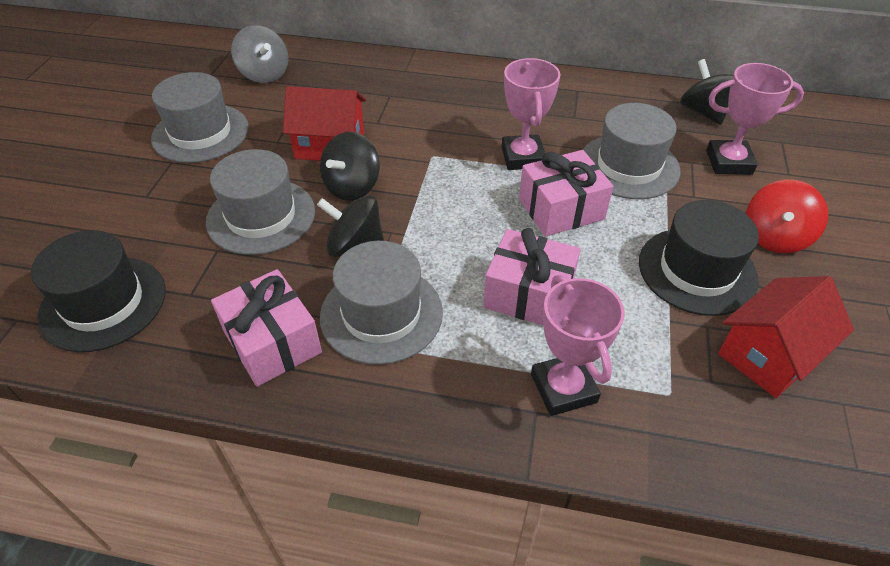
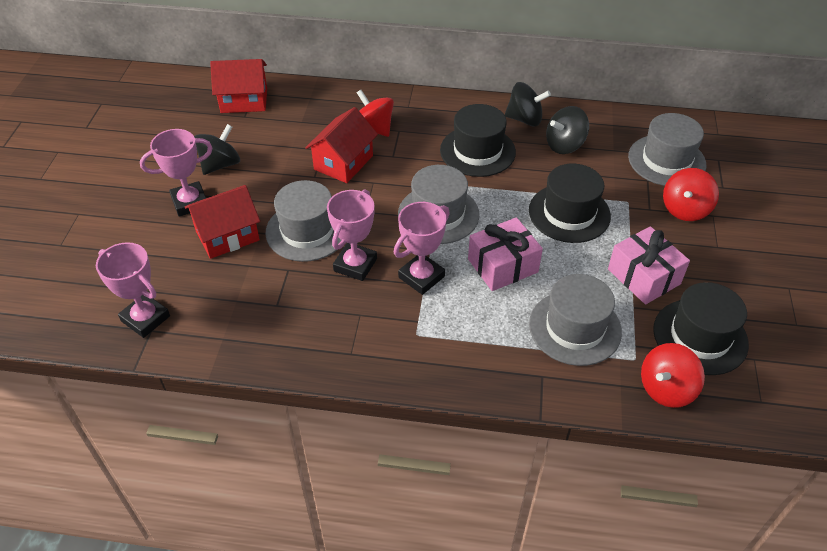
black hat: [31,230,166,352] [639,200,759,316] = 2 -> [440,104,516,177] [529,164,611,243] [653,282,749,375] = 3
grey spinning top: [231,25,288,83] = 1 -> none = 0
pink gift: [211,269,322,387] [483,228,581,325] [519,150,613,237] = 3 -> [468,217,543,291] [608,226,690,304] = 2
pink trophy: [502,58,560,170] [531,275,625,416] [706,63,804,175] = 3 -> [96,242,170,338] [140,129,213,217] [327,190,377,281] [394,202,450,295] = 4
red house: [283,86,366,161] [718,276,854,398] = 2 -> [185,185,260,259] [210,59,267,113] [305,107,378,183] = 3
red spinning top: [746,180,828,253] = 1 -> [357,90,394,137] [641,343,705,408] [663,168,719,221] = 3

